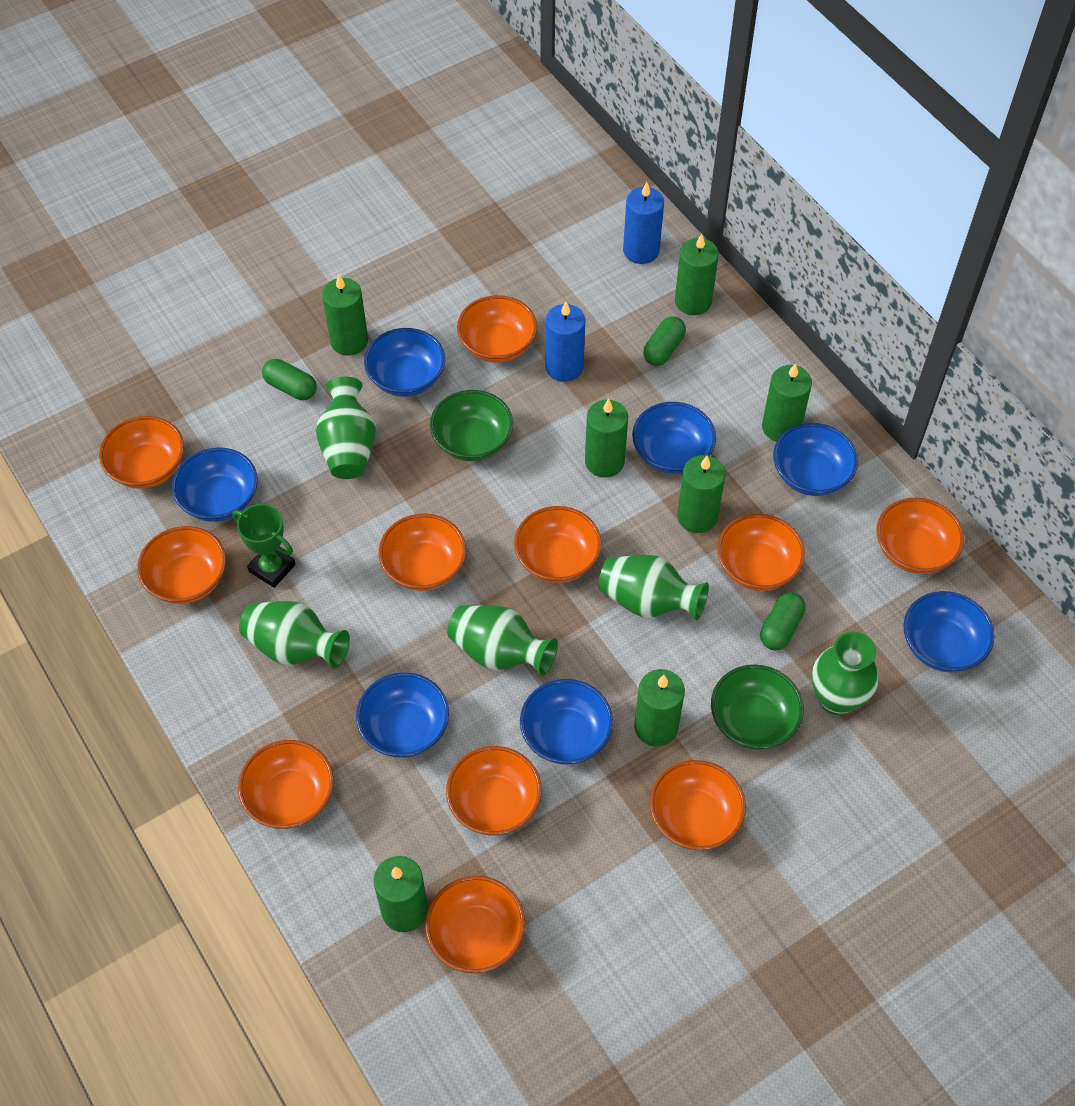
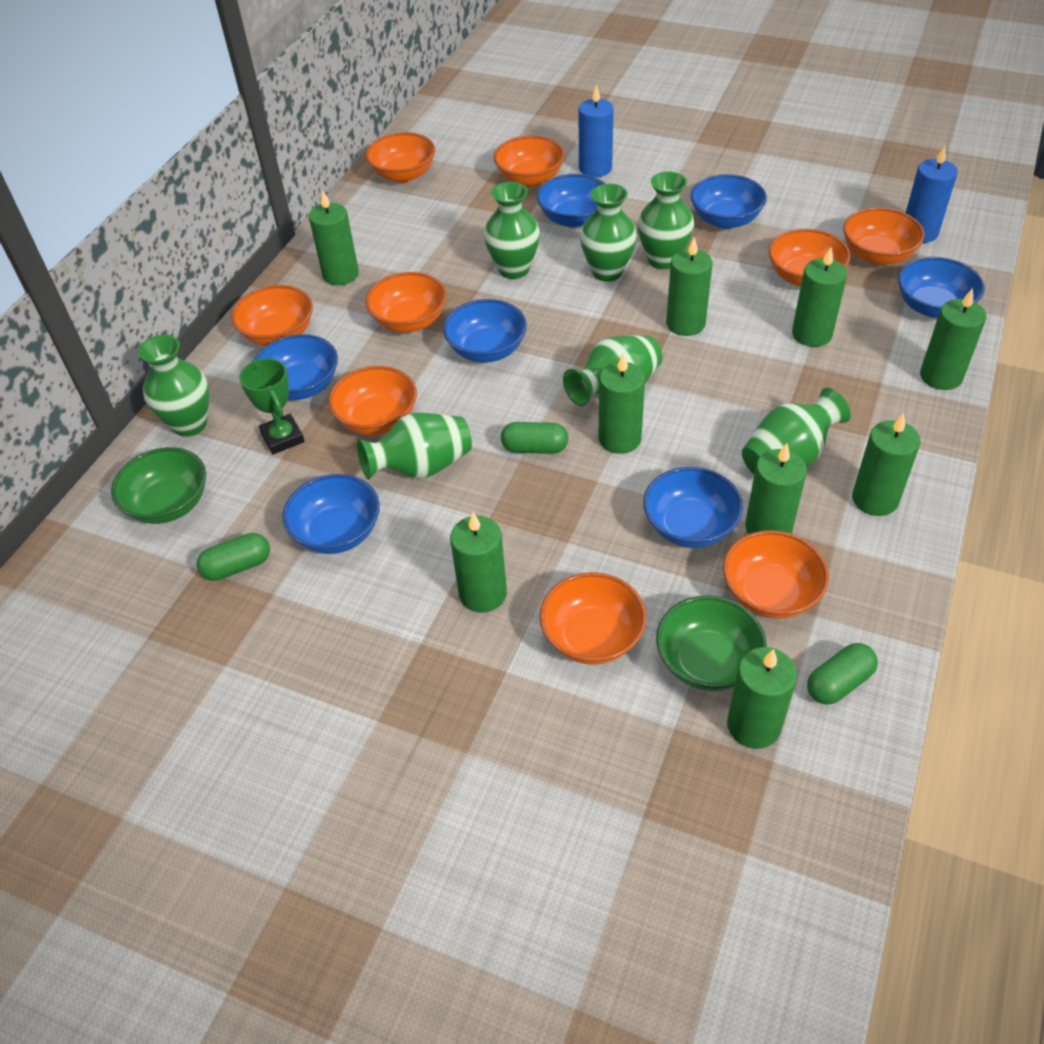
green candle: [322,275,368,356] [374,856,428,932] [585,399,628,477] [634,669,685,747] [675,234,719,315] [677,455,726,533] [762,363,812,442] = 7 -> [309,190,359,285] [450,513,507,613] [598,353,645,454] [666,237,713,336] [727,647,797,749] [745,443,807,534] [792,247,847,347] [852,413,921,516] [920,288,986,390] = 9
green vase: [239,601,350,669] [316,376,376,479] [447,605,558,676] [599,555,709,620] [812,631,879,715] = 5 -> [138,335,209,437] [357,413,472,480] [484,182,540,279] [563,335,662,406] [580,183,637,282] [638,171,694,269] [742,388,851,474] = 7
orange bowl: [99,416,184,489] [137,526,226,604] [238,740,334,829] [379,514,466,591] [425,876,525,973] [446,746,542,835] [457,295,537,363] [514,506,602,583] [650,760,746,850] [717,514,805,591] [877,497,964,574] = 11 -> [231,285,313,346] [328,366,417,435] [365,132,435,183] [365,272,447,333] [494,135,565,187] [539,572,646,665] [723,530,829,619] [768,229,850,286] [843,207,925,265] = 9

